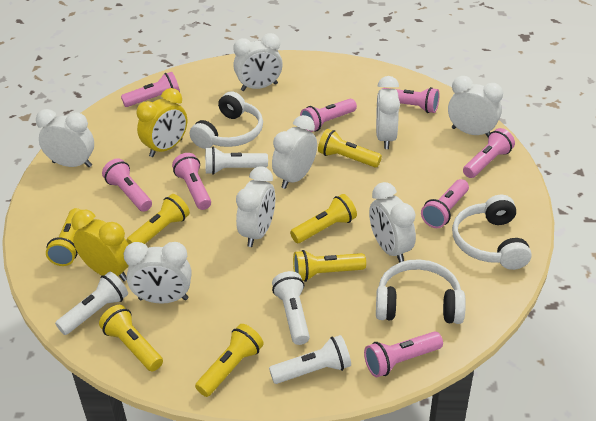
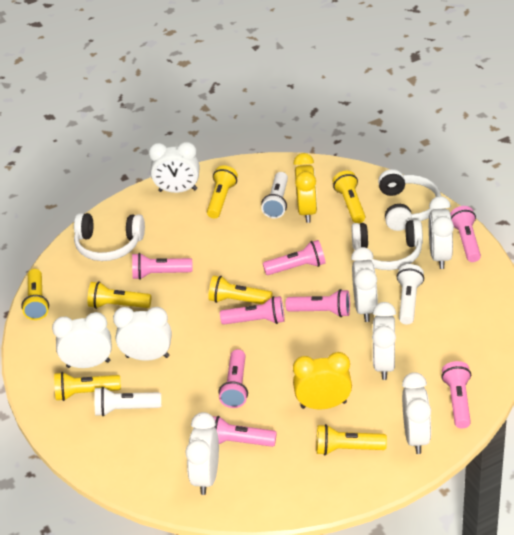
white flashlight: [55,272,128,335] [205,147,268,175] [269,335,351,384] [272,271,310,345] = 4 -> [94,387,161,416] [261,172,288,218] [397,264,424,324] = 3

